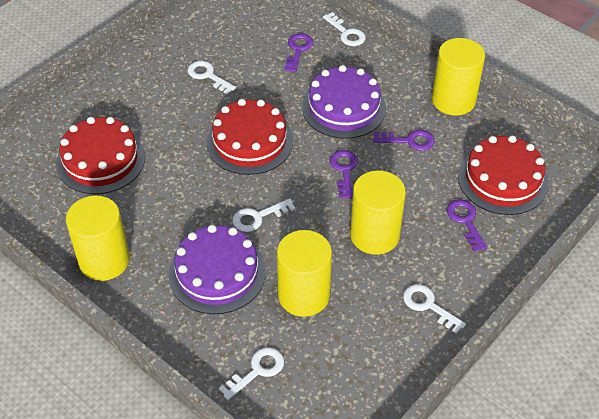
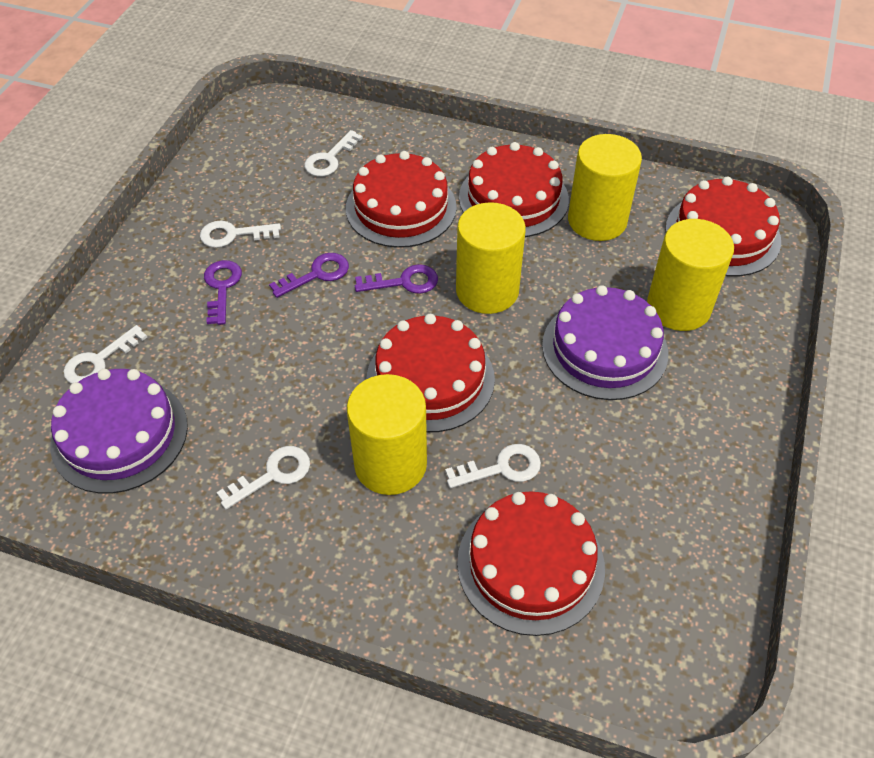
purple key: [284,33,313,72] [330,150,358,198] [373,130,435,151] [447,200,487,251] = 4 -> [204,260,242,325] [269,253,349,298] [355,264,438,294] = 3
red cake: [56,117,145,194] [206,99,293,175] [458,135,549,215] = 3 -> [346,151,457,248] [367,314,495,432] [457,491,605,636] [459,142,569,237] [666,177,781,277] = 5

